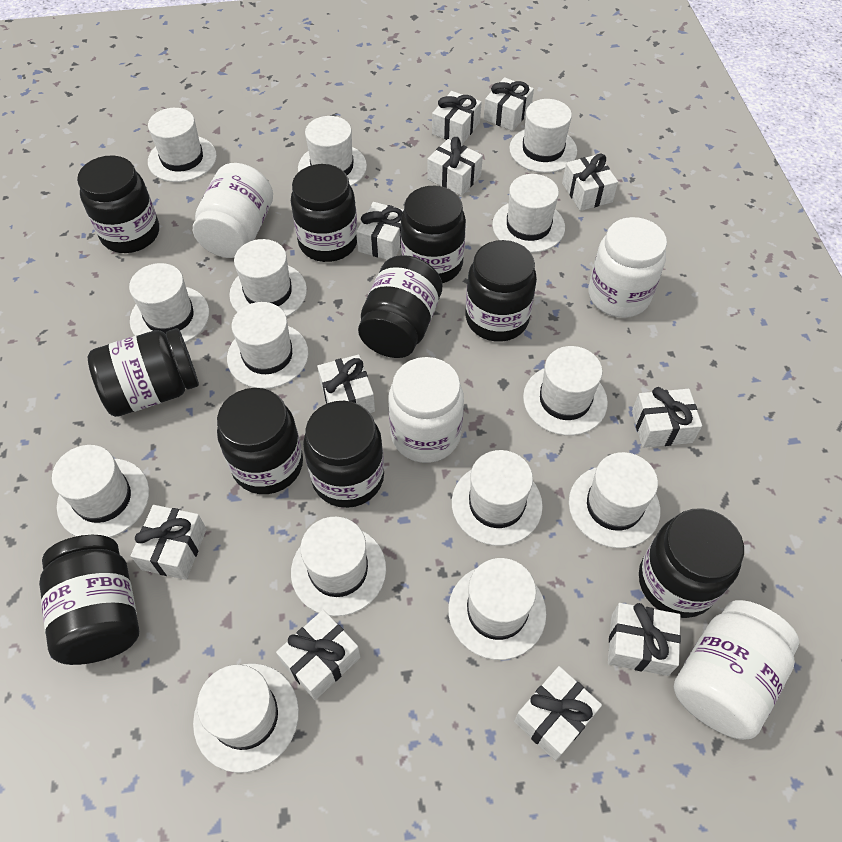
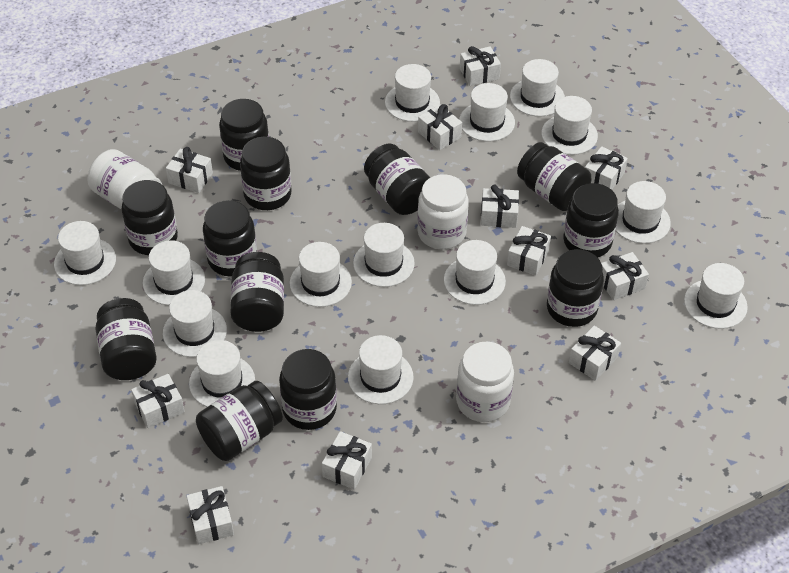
black jar: [39,535,139,665] [77,155,159,253] [88,328,199,417] [217,388,303,494] [291,164,358,262] [303,401,384,508] [358,255,442,358] [401,186,466,283] [465,240,537,342] [639,508,744,618] = 10 -> [95,298,157,380] [121,180,178,255] [196,381,283,461] [203,200,257,277] [219,99,269,171] [230,252,284,332] [240,137,292,210] [279,349,337,430] [364,144,430,215] [517,142,591,211] [547,249,604,327] [563,183,619,258] = 12
white jar: [193,163,273,258] [389,357,464,463] [588,217,667,318] [674,600,799,740] = 4 -> [88,149,162,209] [417,174,469,249] [456,342,514,422] = 3

